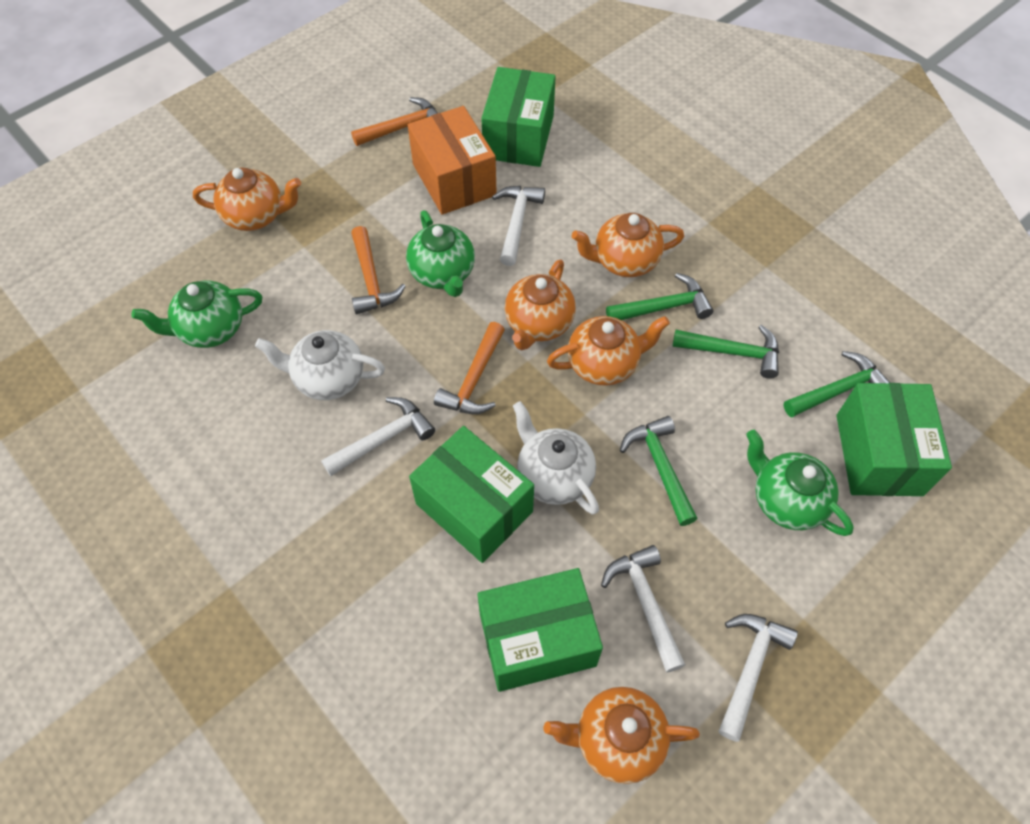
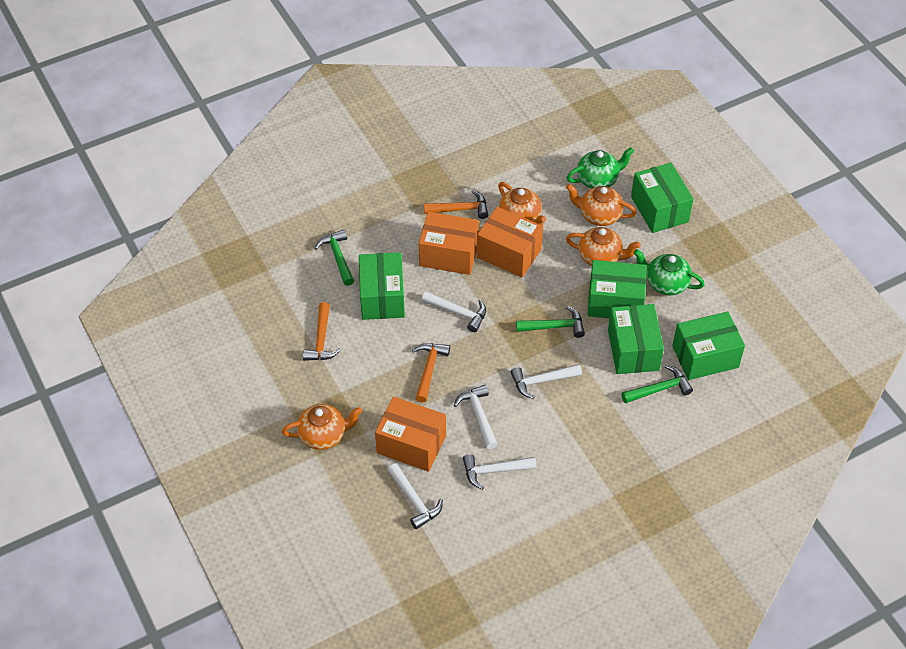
green box: [409,426,534,563] [477,568,603,692] [481,67,556,167] [836,383,952,496] = 4 -> [359,252,405,320] [587,260,647,318] [608,304,664,374] [631,163,693,233] [672,311,745,380] = 5
green hammer: [606,273,713,320] [620,416,698,526] [673,325,779,379] [784,351,891,417] = 4 -> [314,230,354,286] [516,306,585,338] [621,365,693,403] = 3
green teapot: [132,281,262,348] [406,210,475,297] [746,430,854,536] = 3 -> [566,147,634,189] [634,249,705,296] = 2
orange box: [408,106,497,215] = 1 -> [375,397,446,472] [419,212,479,275] [477,207,543,277] = 3
orange teapot: [193,167,301,231] [505,259,576,350] [544,687,700,784] [547,316,670,386] [572,213,684,277] = 5 -> [282,404,362,450] [498,182,546,226] [566,184,636,226] [566,227,641,266] = 4
white hammer: [321,397,435,476] [492,186,545,266] [601,545,685,672] [718,614,798,742] = 4 -> [388,463,443,529] [422,291,486,332] [454,385,498,449] [463,454,537,489] [511,364,582,399] = 5
white teapot: [255,330,385,400] [513,401,599,515] = 2 -> none = 0

